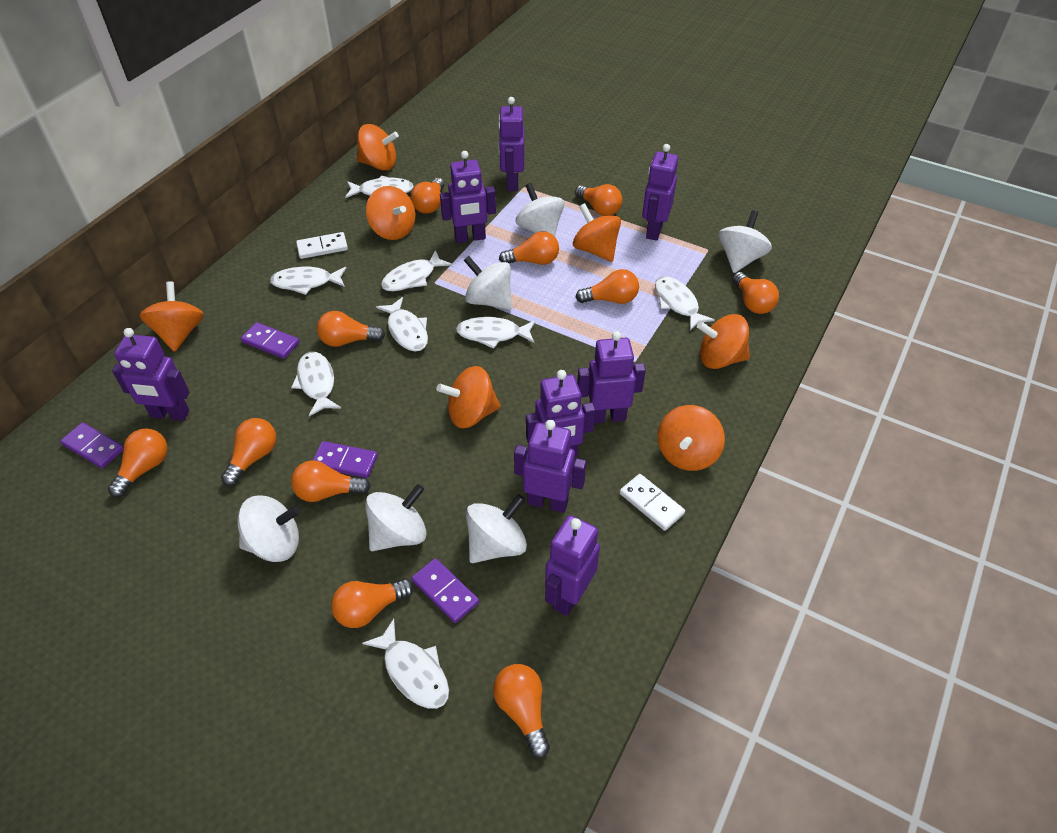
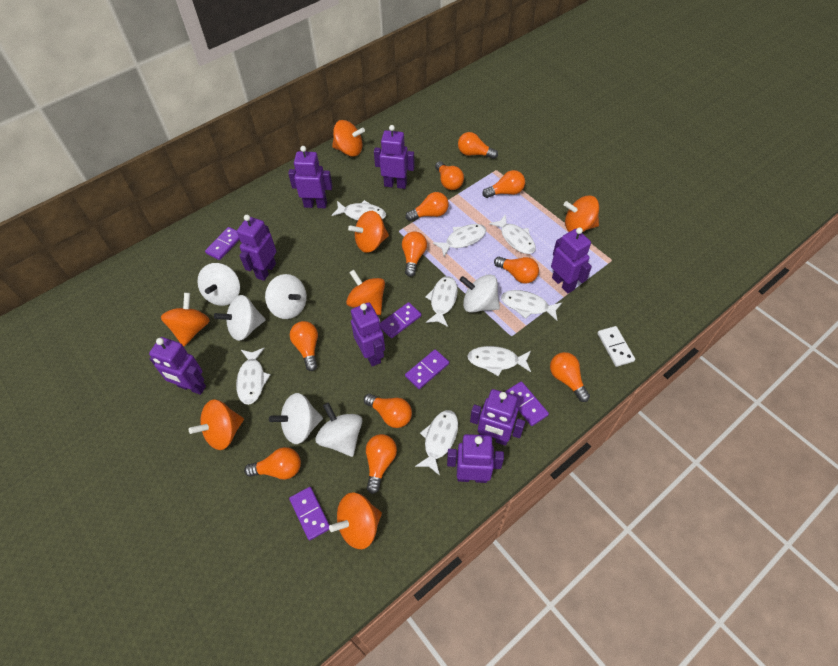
purple domino: [60,422,124,468] [241,322,299,359] [313,441,378,478] [412,558,479,623] = 4 -> [205,227,240,260] [289,487,330,541] [380,302,421,338] [405,349,449,389] [505,381,549,426] = 5
white domino: [296,232,348,259] [620,474,685,531] = 2 -> [598,326,635,367] = 1

